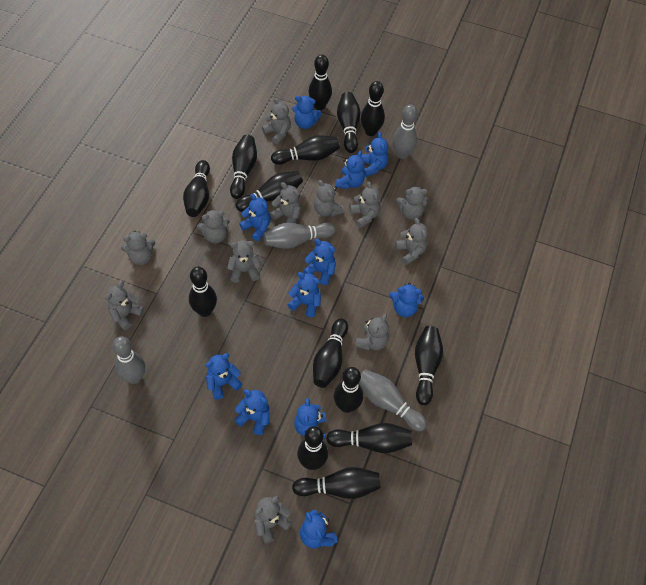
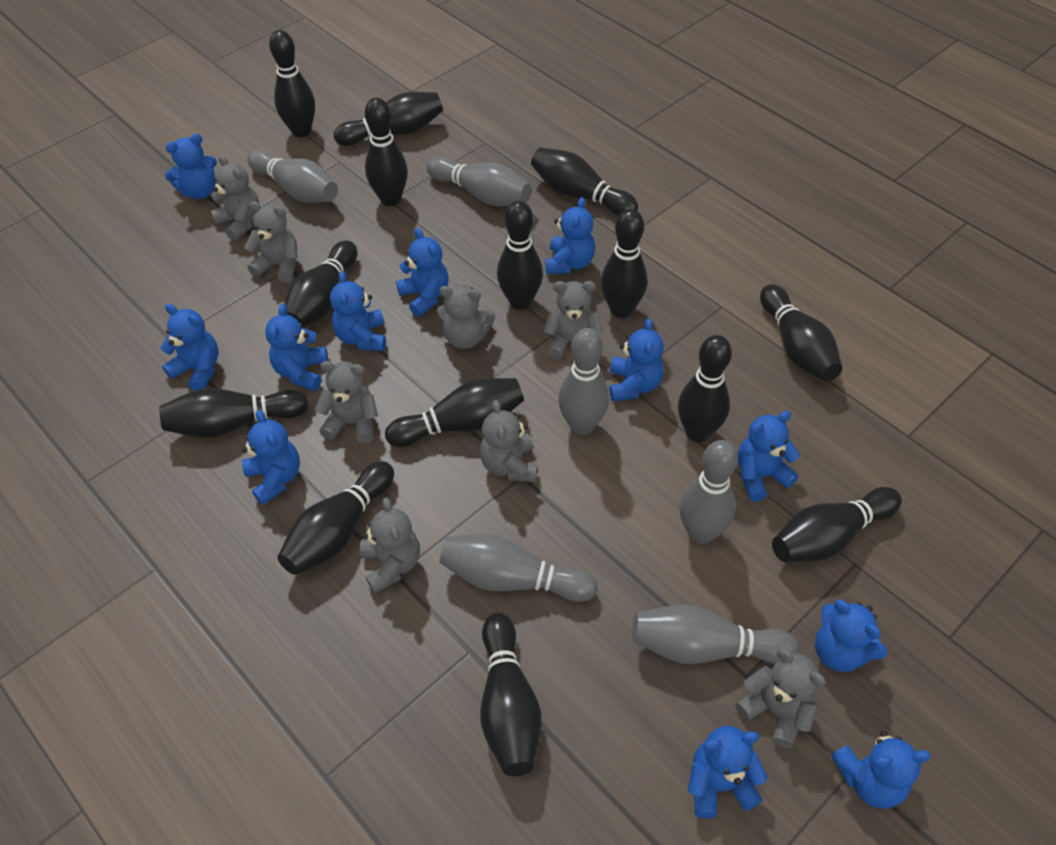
blue teddy bear: [206,353,242,400] [234,389,270,435] [239,194,271,241] [288,272,321,317] [292,96,322,129] [294,398,326,442] [300,510,338,549] [303,239,336,285] [336,151,365,189] [361,132,388,177] [390,283,424,317] = 11 -> [160,304,219,391] [165,134,217,199] [242,410,300,505] [265,304,328,391] [330,271,386,351] [396,228,449,316] [546,197,595,274] [609,318,664,402] [688,726,768,818] [738,411,800,502] [815,599,887,672] [831,731,931,809] = 12
grey bowling pin: [113,336,145,384] [263,223,336,249] [359,369,427,432] [393,104,417,159] = 4 -> [247,149,338,203] [427,157,532,206] [439,534,597,602] [558,328,609,435] [632,605,799,664] [680,440,738,544] = 6
grey teddy bear: [105,281,144,330] [121,231,155,265] [197,209,230,243] [227,240,261,283] [254,496,293,544] [262,98,291,144] [270,182,301,223] [314,180,344,217] [350,182,380,228] [355,314,389,350] [395,218,428,265] [396,186,428,220] = 12 -> [210,155,259,241] [244,201,298,283] [315,361,378,444] [360,497,420,594] [437,285,495,349] [480,400,537,482] [543,281,603,360] [736,648,826,749] = 8

